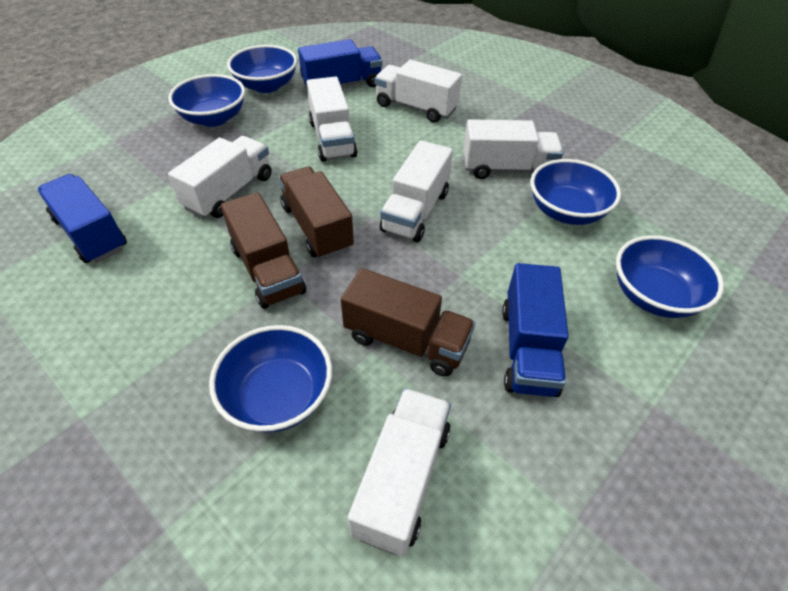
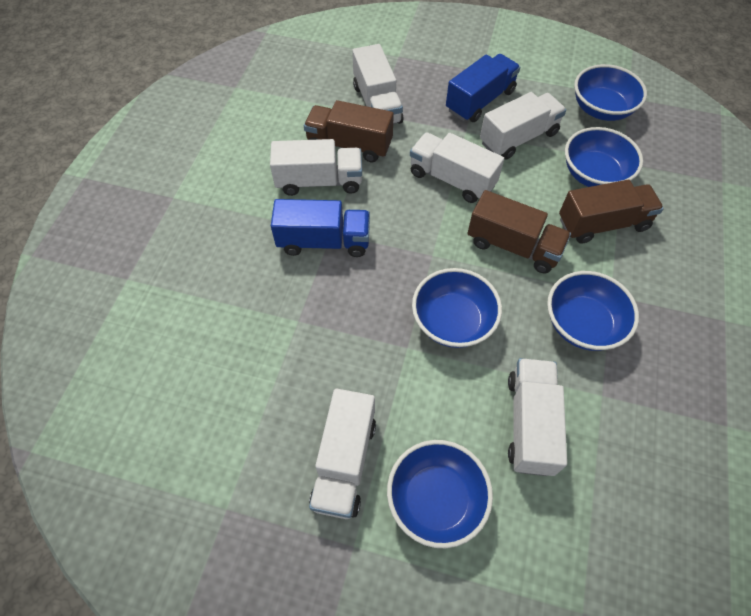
blue truck: [37,174,127,263] [298,39,382,88] [502,263,569,397] = 3 -> [271,199,370,257] [446,54,520,122] = 2

